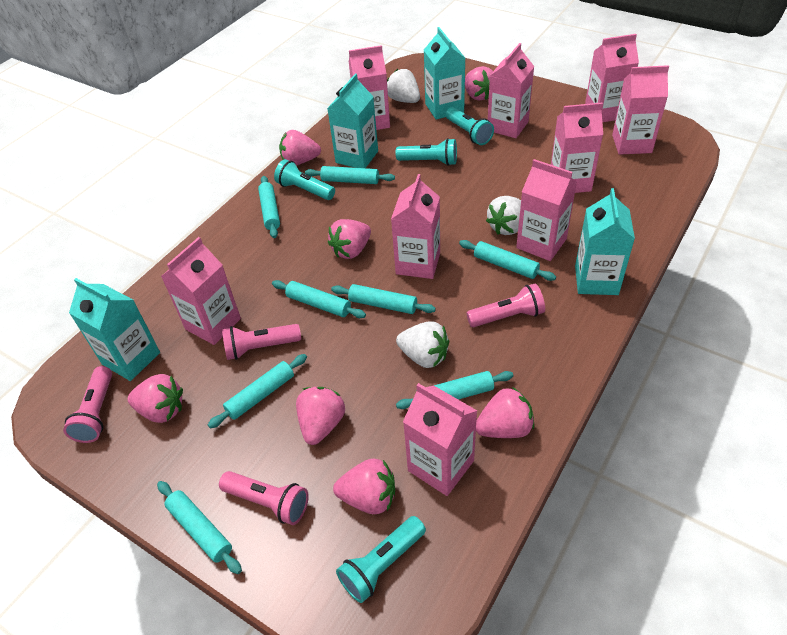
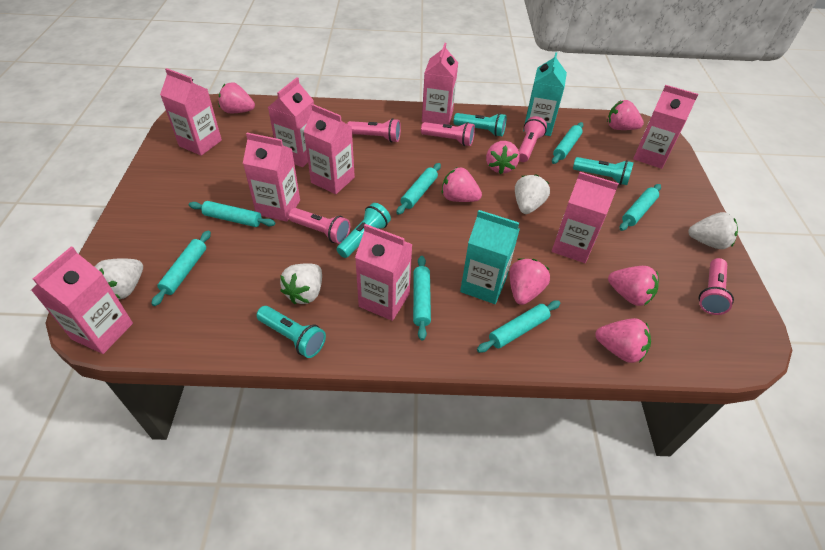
pink flashlight: [63,366,112,443] [219,471,309,525] [222,324,301,360] [466,284,545,327] = 4 -> [288,208,350,244] [347,118,401,143] [421,122,475,146] [519,116,547,162] [699,258,734,315] = 5
turquoise carton: [69,278,160,381] [327,74,378,168] [424,27,465,119] [575,188,635,295] = 4 -> [460,210,520,304] [523,52,567,136] = 2
turquoise rolling pin: [157,481,242,574] [208,354,307,428] [258,176,280,238] [272,280,366,318] [305,166,395,184] [331,284,436,314] [396,371,514,409] [459,240,556,281] = 8 -> [152,230,211,306] [189,201,275,227] [396,163,441,215] [413,256,431,340] [477,300,560,353] [552,122,584,164] [620,184,661,231] = 7
white strawberry: [387,69,420,103] [396,321,449,368] [486,196,521,235] = 3 -> [95,258,143,299] [280,263,322,304] [515,174,550,214] [688,212,738,249] = 4

